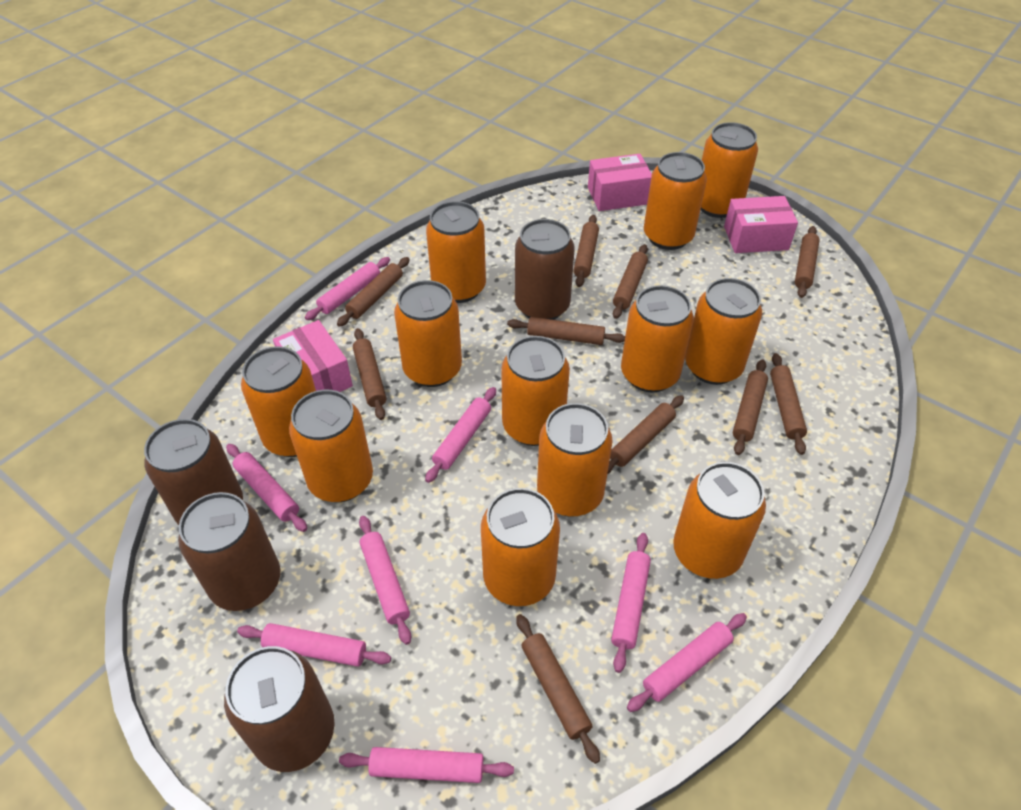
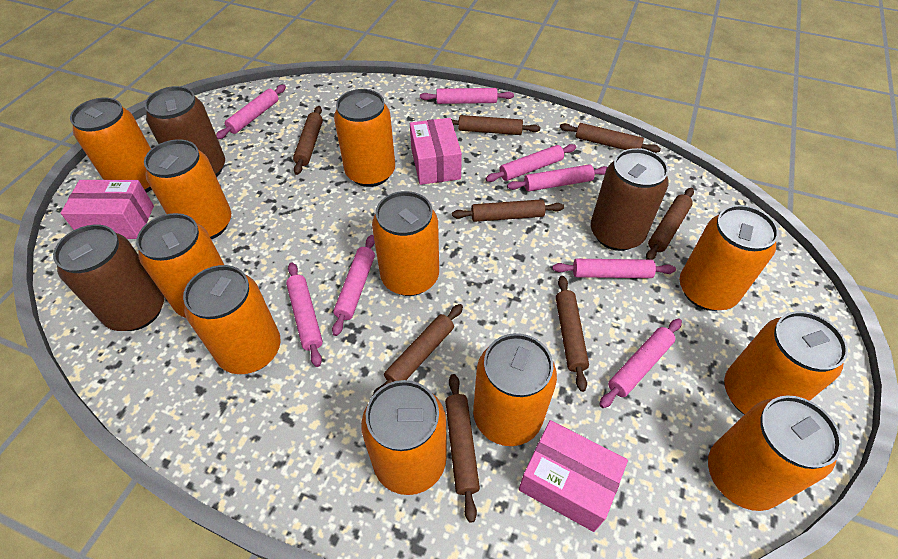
brown can: [144,419,243,525] [178,492,280,611] [224,646,335,772] [515,219,575,320] = 4 -> [53,225,164,331] [145,86,225,177] [591,148,669,251] = 3
brown rolling pin: [337,257,410,327] [353,328,386,420] [507,317,625,345] [516,614,600,764] [573,215,599,287] [608,395,684,474] [613,244,648,319] [733,359,768,455] [770,353,807,455] [795,226,820,298] = 10 -> [293,106,323,175] [373,304,463,395] [445,374,480,523] [451,115,540,135] [452,199,564,222] [556,276,589,392] [560,123,661,153] [646,188,694,260] = 8
orange can: [241,346,316,457] [289,390,373,502] [394,280,462,387] [426,201,486,303] [481,488,560,606] [501,336,570,446] [537,403,613,517] [621,285,694,392] [644,152,707,250] [673,462,766,579] [685,278,762,385] [701,122,758,218] = 12 -> [70,98,152,193] [136,213,224,318] [144,139,231,239] [183,265,281,374] [334,89,395,187] [361,380,447,495] [372,191,439,296] [473,333,557,446] [680,205,779,311] [708,395,842,511] [724,311,848,415] = 11

